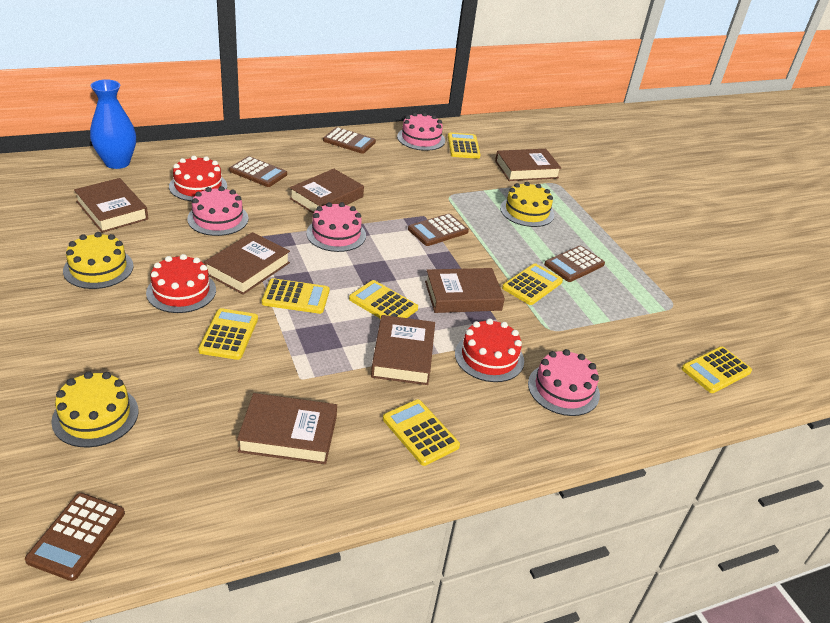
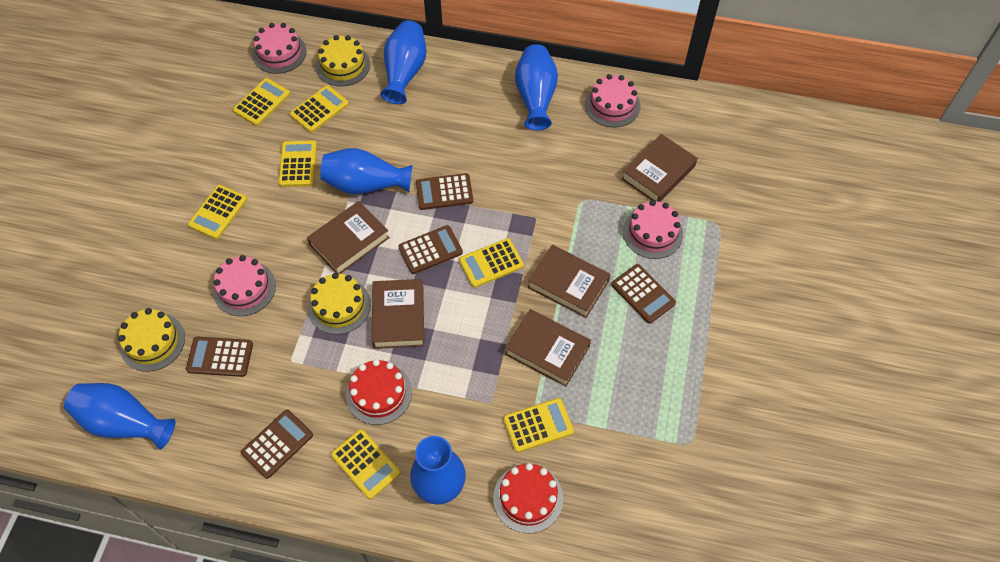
blue vase: [90,79,136,169] = 1 -> [64,383,175,450] [320,148,413,194] [380,20,427,104] [410,436,466,505] [515,44,558,130] = 5
brown book: [74,178,148,233] [204,232,290,295] [237,393,337,464] [290,169,364,214] [371,315,435,385] [425,268,505,313] [495,149,561,181] = 7 -> [307,201,390,274] [372,279,424,349] [505,309,591,387] [527,245,610,318] [622,134,697,202] = 5
red cake: [146,254,216,313] [169,156,227,201] [455,319,524,382] = 3 -> [346,359,412,425] [493,463,563,533] = 2

